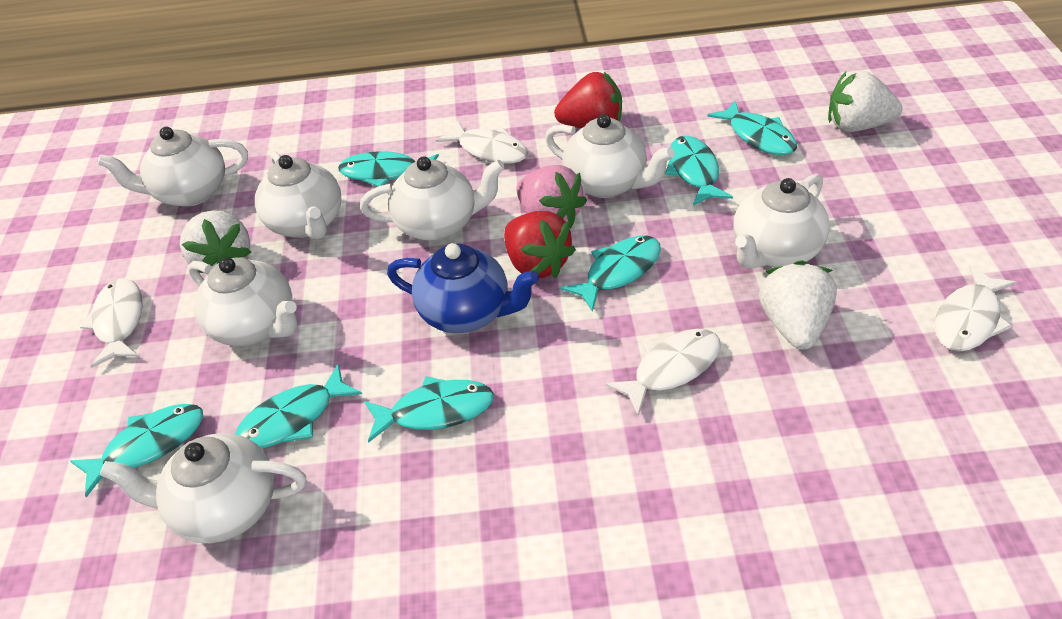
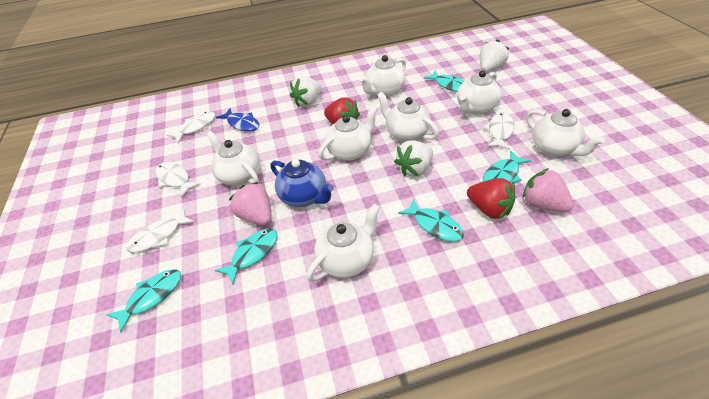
blue fish: none = 0 -> [216,108,259,132] = 1
pink strawberry: [516,165,587,228] = 1 -> [229,182,272,226] [523,168,574,212] = 2
turquoise fish: [70,404,203,498] [235,364,362,449] [338,151,439,187] [364,376,494,443] [560,236,661,312] [665,136,733,205] [707,101,797,155] = 7 -> [106,269,181,333] [214,229,277,284] [398,199,464,242] [424,70,464,92] [483,150,531,183] = 5

